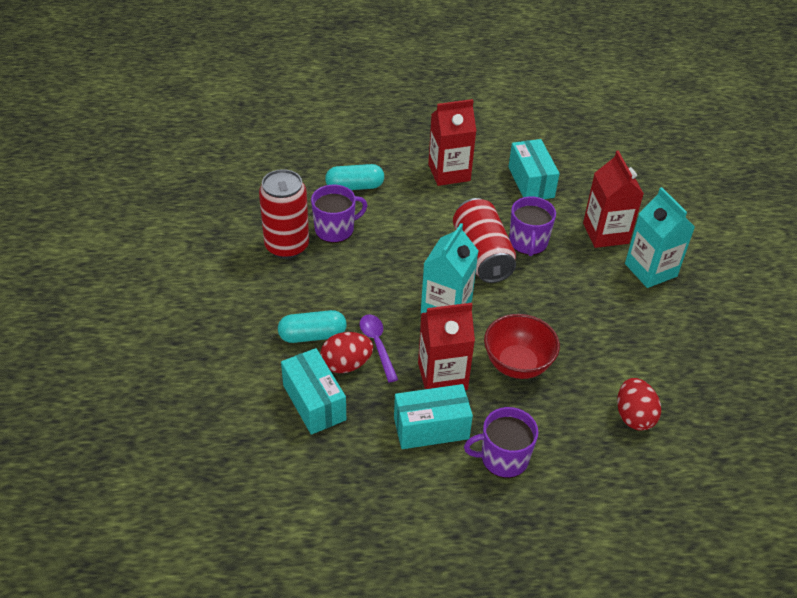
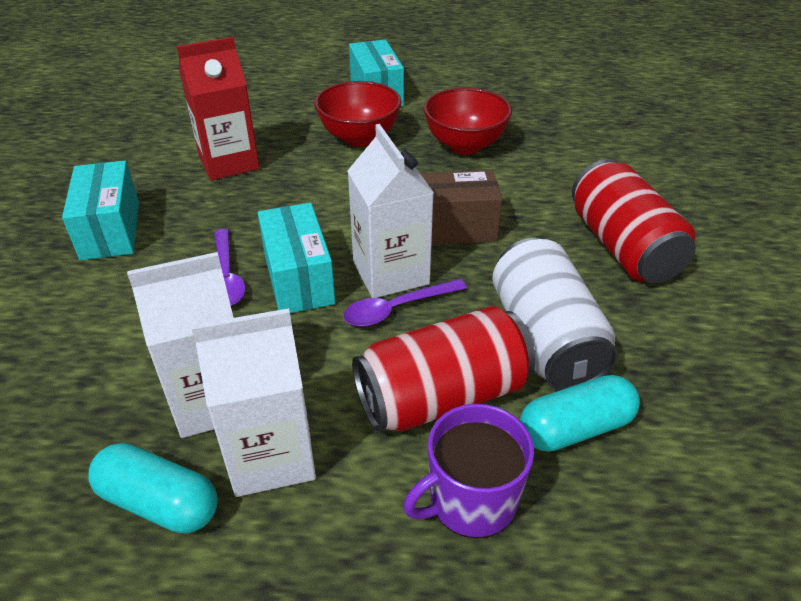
brown box: none = 0 -> [420,170,502,245] = 1
purple mug: [311,184,367,243] [464,407,538,478] [509,197,556,256] = 3 -> [403,404,534,539] = 1
purple spoon: [360,314,398,382] = 1 -> [214,229,246,305] [343,279,467,327] = 2
red bowl: [484,314,560,379] = 1 -> [314,81,401,147] [423,88,512,155] = 2
red carton: [418,303,475,390] [428,99,476,186] [583,151,644,248] = 3 -> [177,37,260,180] = 1
red egg: [320,332,373,373] [617,378,661,431] = 2 -> none = 0
turquoise carton: [421,223,479,313] [625,187,695,288] = 2 -> none = 0
white can: none = 0 -> [492,238,618,391] = 1
white carton: none = 0 -> [127,252,234,438] [192,308,316,497] [348,124,434,298] = 3

